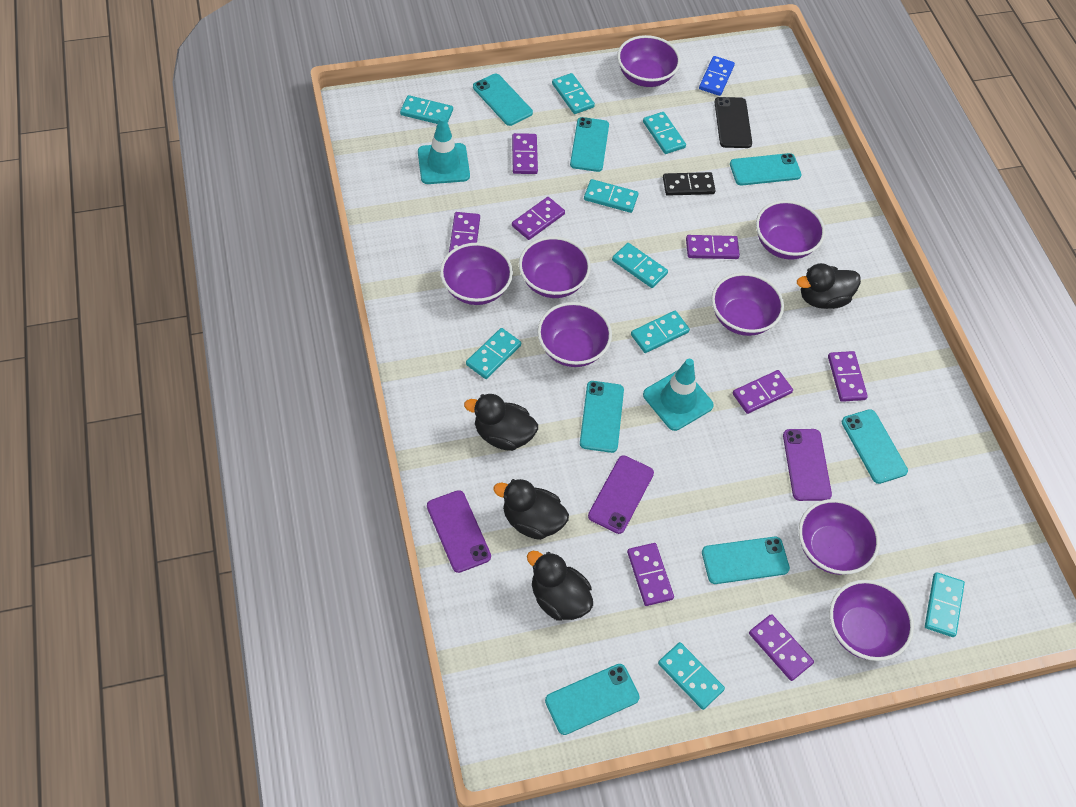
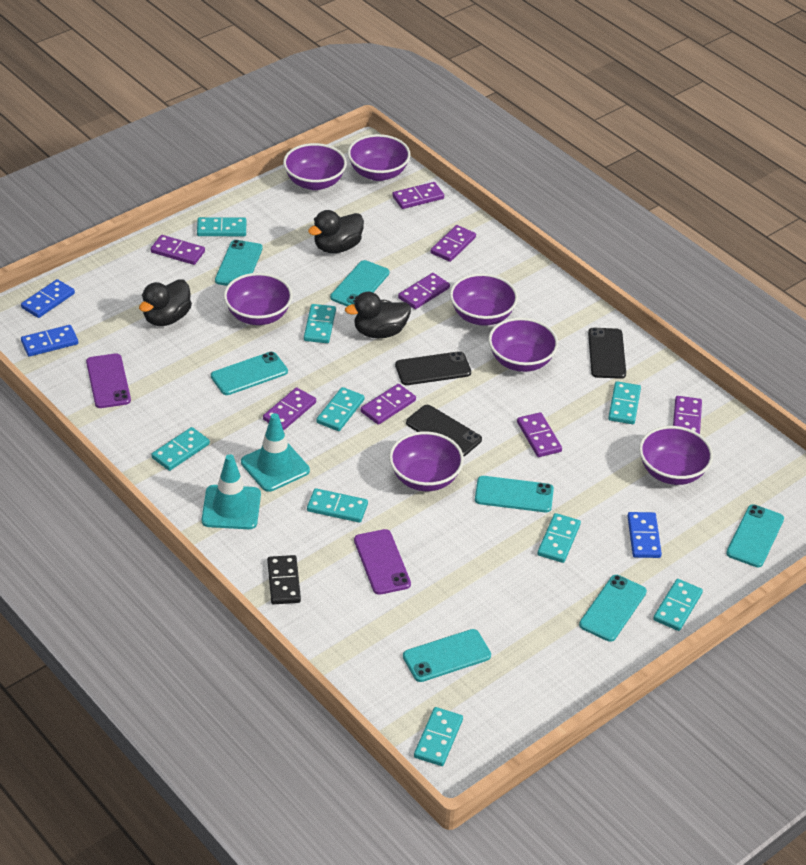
black duck: [464,394,538,451] [493,479,569,540] [527,551,593,621] [797,263,861,309] = 4 -> [139,279,192,326] [308,210,364,253] [345,292,411,338] = 3
black phone: [714,97,752,148] = 1 -> [395,351,471,385] [406,405,482,456] [588,328,626,379] = 3
blue domino: [699,56,735,96] = 1 -> [21,279,75,318] [21,325,78,357] [628,512,662,558] = 3
purple bowl: [440,243,513,305] [519,236,591,298] [537,302,612,367] [617,35,681,87] [712,273,784,336] [756,200,825,260] [799,499,880,575] [829,580,914,661] = 8 -> [224,273,293,325] [283,143,347,190] [348,134,411,181] [389,431,464,491] [450,273,518,326] [488,318,558,372] [639,426,713,485] = 7
purple phone: [427,490,491,573] [588,456,654,534] [783,429,832,501] = 3 -> [86,353,131,408] [354,529,411,595] = 2

